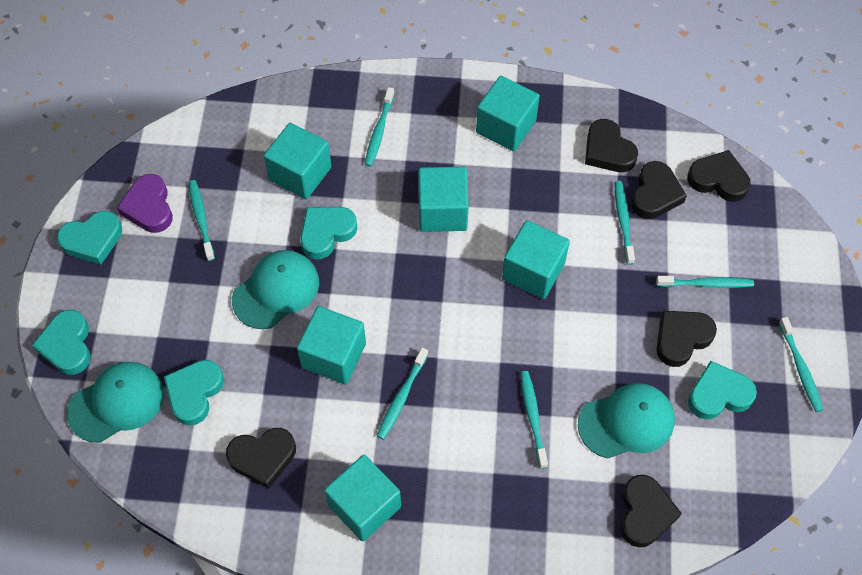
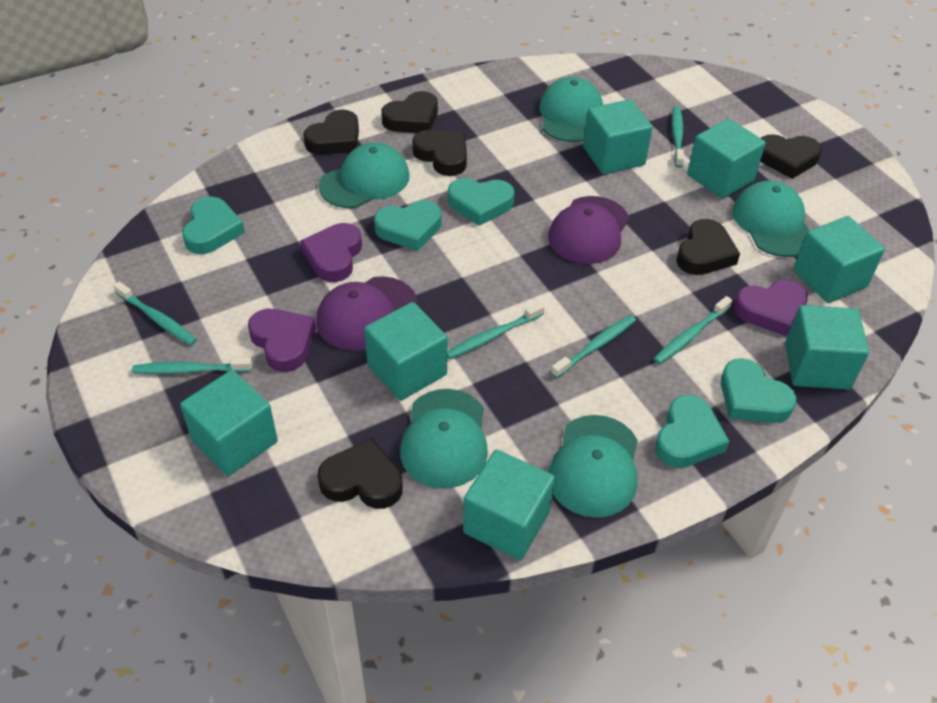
purple cap: none = 0 -> [316,276,417,350] [548,196,629,264] = 2
purple heart: [117,174,173,233] = 1 -> [248,309,315,372] [300,223,362,282] [734,280,808,336] = 3
turquoise cap: [67,362,164,443] [232,250,319,329] [578,383,675,458] = 3 -> [319,143,409,208] [400,389,488,488] [539,77,603,142] [548,415,638,518] [732,181,810,257] = 5
turquoise cube: [264,123,332,199] [297,306,366,384] [324,455,401,542] [418,167,469,232] [476,76,540,151] [502,220,570,299] = 6 -> [180,370,278,476] [364,302,447,400] [463,449,555,560] [583,99,653,174] [687,119,766,199] [785,305,869,390] [793,216,885,303] = 7
turquoise toothbrush: [189,180,215,261] [365,87,395,166] [377,348,428,440] [521,371,548,468] [615,181,635,265] [656,276,754,288] [779,317,823,412] = 7 -> [113,282,197,345] [132,357,252,374] [447,302,545,359] [551,315,636,378] [654,296,732,364] [672,106,684,168] = 6

